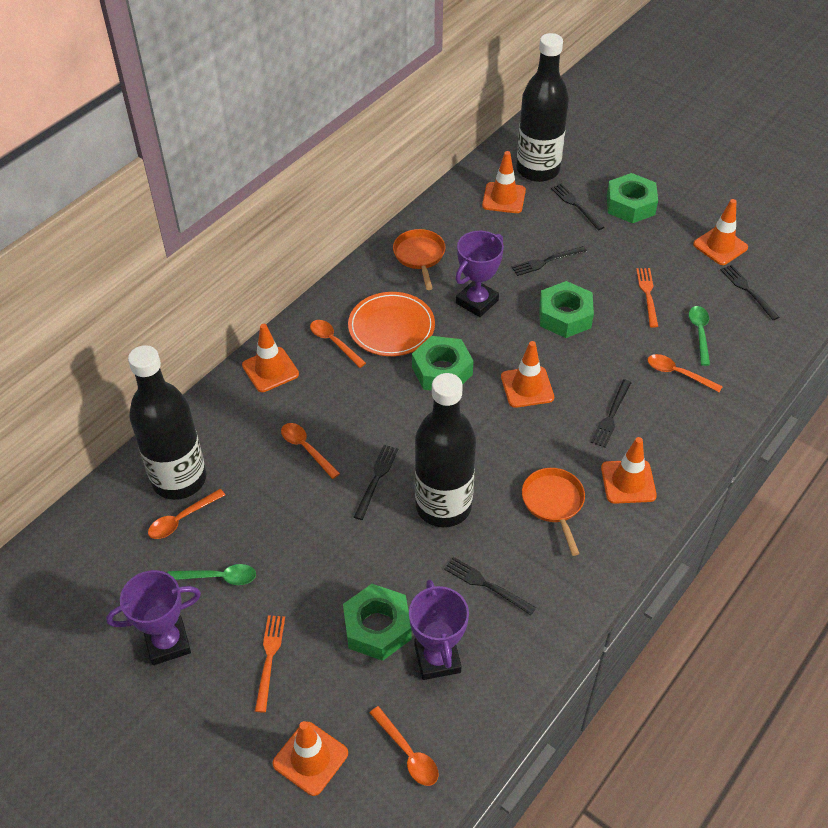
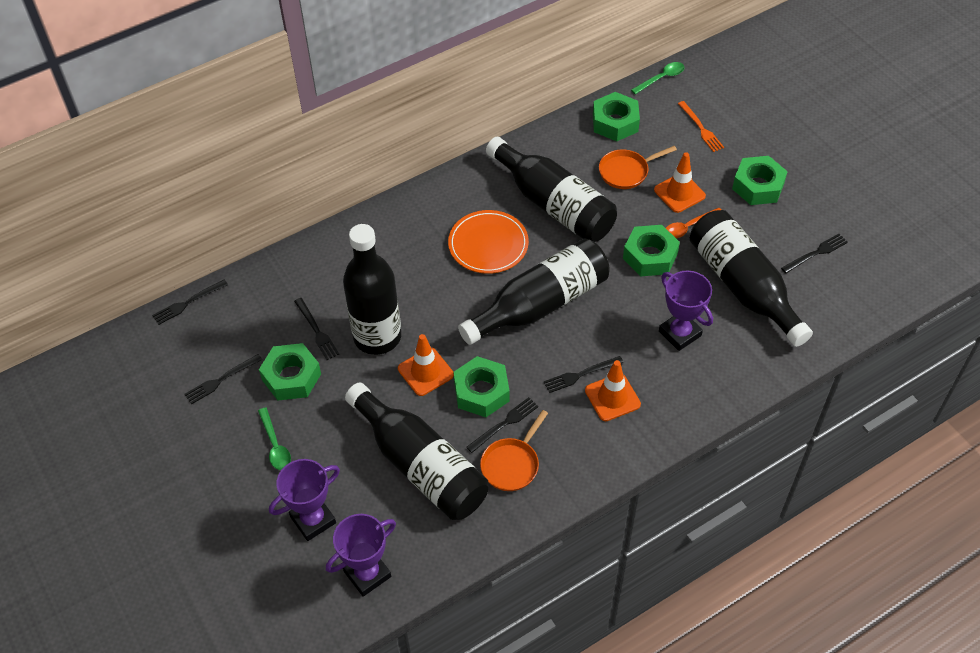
black bottle: [128,345,206,500] [415,373,476,527] [516,33,569,182] = 3 -> [343,224,401,355] [345,382,488,520] [458,238,610,345] [486,137,617,242] [690,210,813,347] = 5
green nut: [343,584,412,661] [412,336,474,391] [539,281,594,338] [607,173,658,223] = 4 -> [259,343,321,400] [454,356,510,417] [593,92,640,141] [623,225,680,276] [732,156,788,205] = 5
orange fork: [255,615,285,713] [636,268,658,327] = 2 -> [678,101,724,152] = 1
orange spoon: [148,489,225,539] [281,423,340,479] [310,320,366,368] [370,706,438,786] [648,354,723,393] = 5 -> [666,208,721,238] = 1
orange traffic cone: [242,324,299,392] [272,721,348,796] [482,151,526,213] [501,341,554,408] [601,437,657,504] [693,199,748,265] = 6 -> [398,334,454,396] [585,360,641,421] [654,152,706,213] = 3

